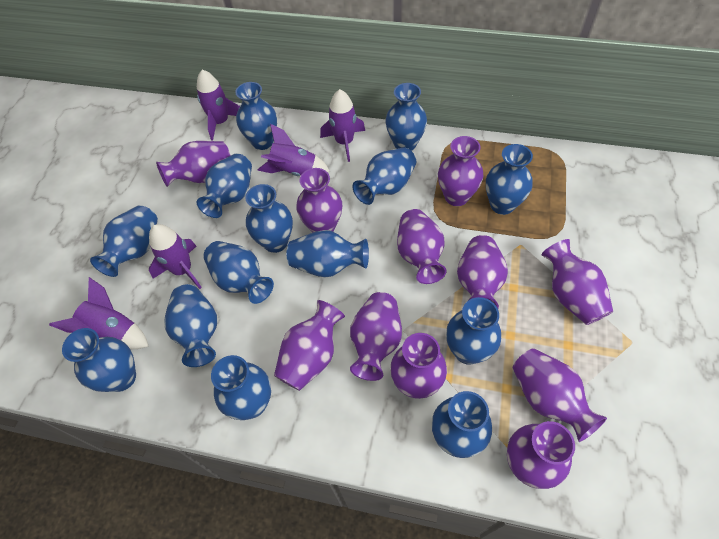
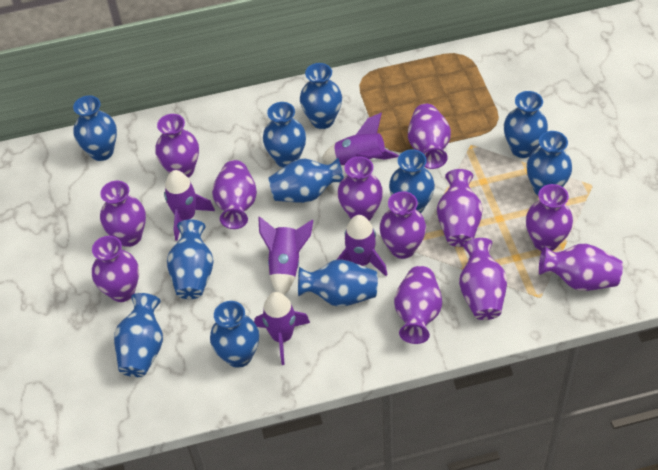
blue vase: [62,328,136,392] [90,205,158,277] [164,284,217,367] [197,154,252,218] [203,241,274,304] [211,355,271,420] [235,82,277,150] [245,184,293,253] [287,230,369,278] [353,147,416,205] [385,83,427,151] [432,391,492,458] [446,297,501,365] [486,144,533,215] = 14 -> [73,95,117,161] [114,293,163,377] [167,219,214,299] [210,301,259,368] [263,102,306,168] [269,158,344,203] [298,259,378,307] [300,63,342,129] [389,149,435,213] [504,91,548,158] [526,131,572,195] = 11
purple vase: [156,141,231,187] [274,300,345,391] [297,168,342,232] [350,292,402,381] [390,333,447,399] [397,209,447,284] [438,136,483,206] [457,235,508,308] [507,421,575,489] [513,348,607,442] [541,239,613,325] = 11 -> [92,236,139,302] [100,181,146,247] [155,114,199,178] [212,160,257,229] [337,156,383,221] [379,191,426,259] [394,266,442,344] [408,104,451,169] [437,169,483,247] [459,238,507,320] [526,184,573,251] [539,244,623,291] = 12

